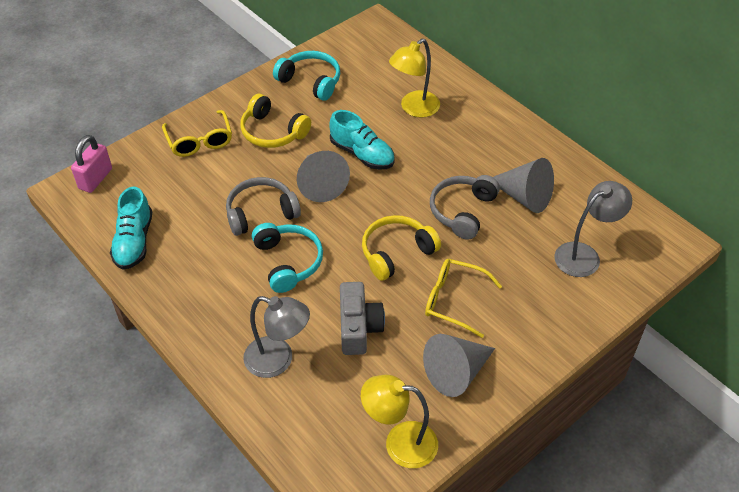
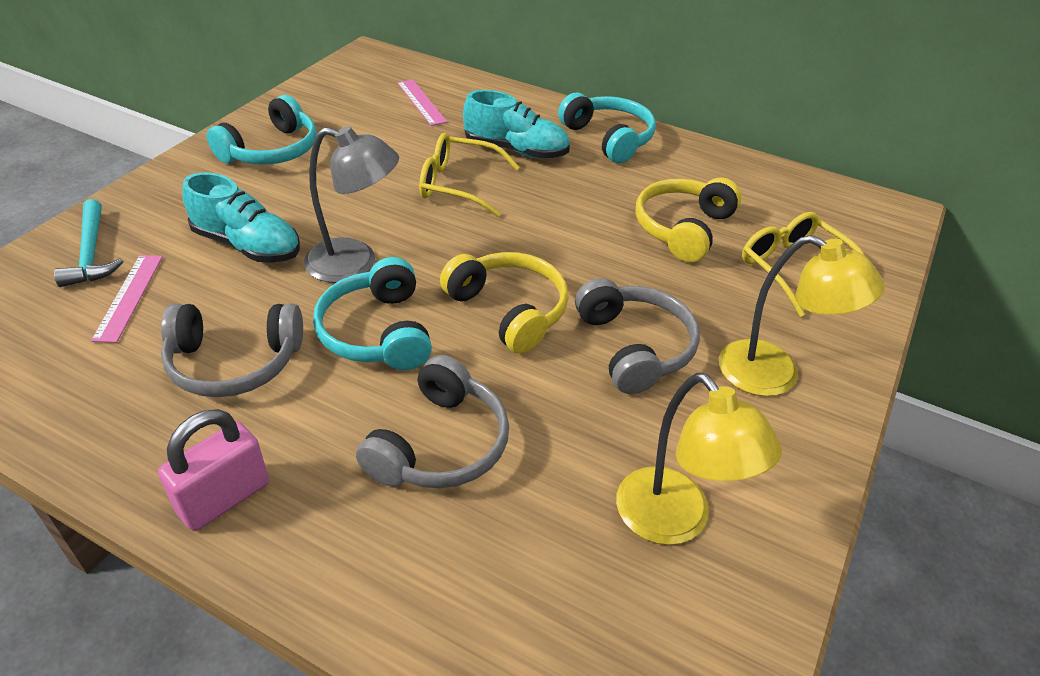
grey camera: [340,282,385,355] = 1 -> none = 0
grey cone: [297,151,350,202] [423,334,495,397] [493,158,554,213] = 3 -> none = 0
grey headphones: [226,177,301,236] [430,175,500,240] = 2 -> [161,303,303,397] [356,355,509,488] [575,278,700,394] = 3
grey lamp: [243,296,310,378] [554,181,632,277] = 2 -> [304,126,399,283] = 1
pink ruler: none = 0 -> [91,255,163,343] [397,79,447,126] = 2
turquoise hammer: none = 0 -> [54,199,123,287] = 1
turquoise headphones: [252,223,323,293] [273,51,340,101] = 2 -> [207,95,317,165] [313,257,432,370] [558,93,656,163] = 3

